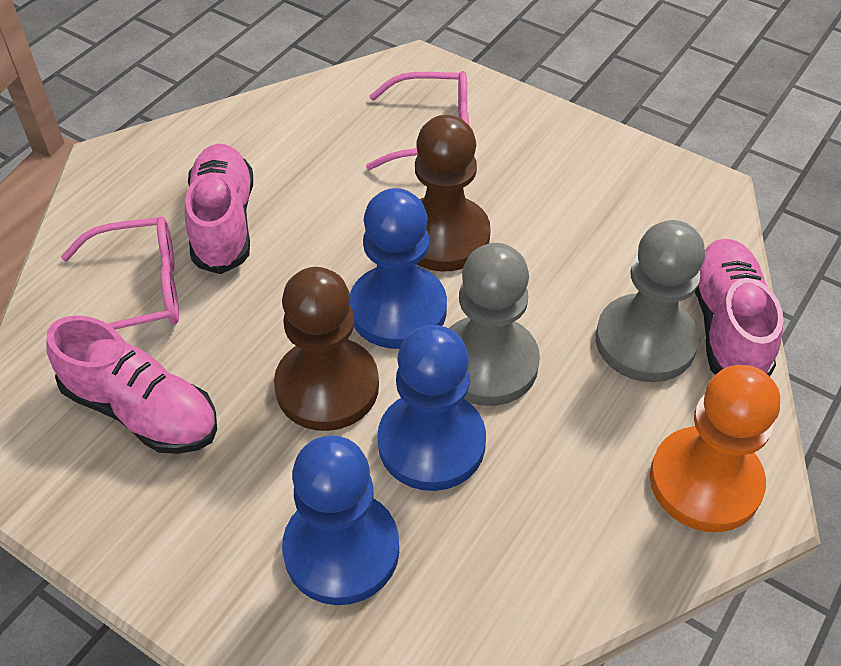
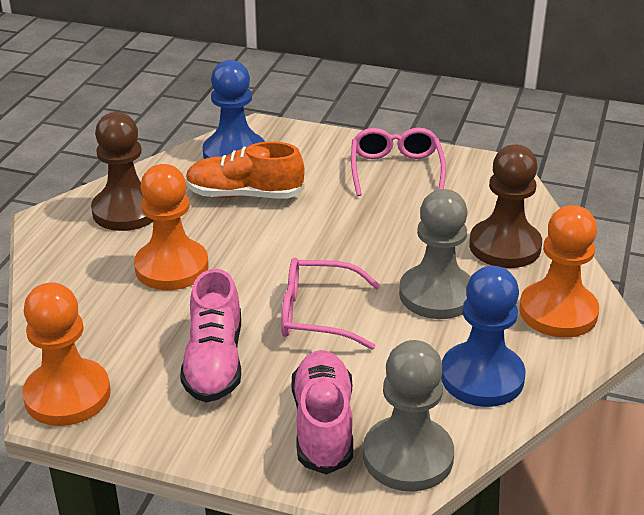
blue pawn: [282,435,399,605] [350,188,447,349] [377,325,486,491] = 3 -> [203,60,265,159] [441,266,526,407] = 2
orange pawn: [650,365,780,532] = 1 -> [22,282,111,426] [134,164,209,290] [519,205,599,338] = 3
orange shoe: none = 0 -> [186,142,305,199] = 1
pink shoe: [46,316,217,454] [185,144,253,274] [695,239,783,376] = 3 -> [180,269,241,403] [292,350,353,475] = 2

